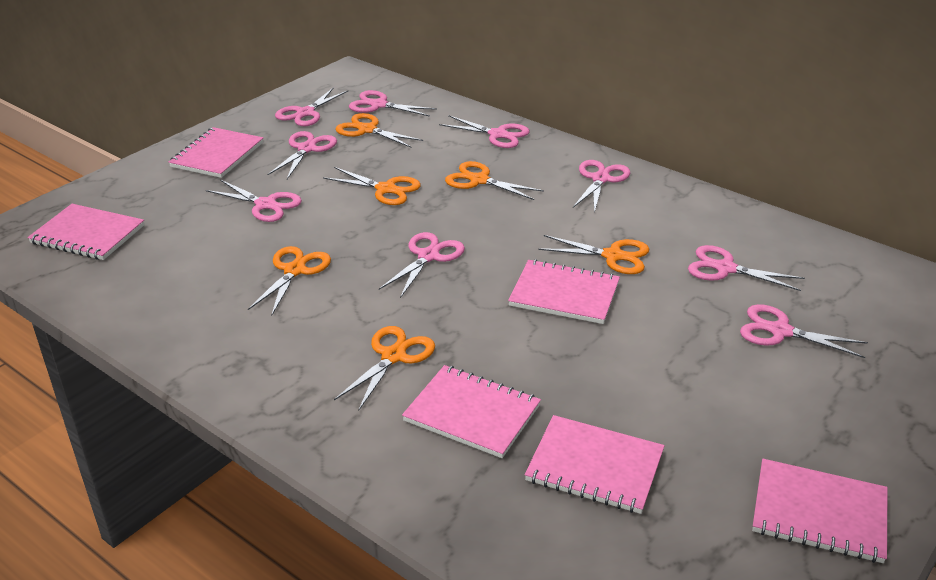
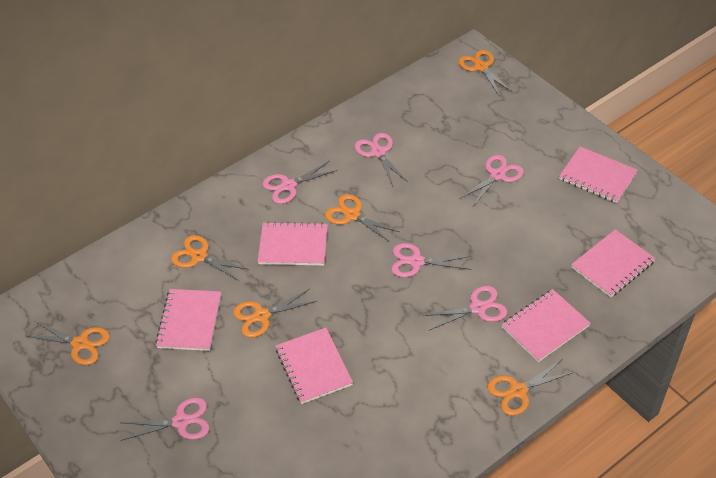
pink scissors: [206,180,302,222] [267,131,337,179] [275,87,348,126] [349,90,437,117] [379,232,465,298] [439,115,530,148] [573,160,630,213] [688,245,805,291] [740,304,868,358] = 9 -> [120,397,209,441] [262,161,337,204] [355,133,408,186] [392,243,471,277] [422,286,507,330] [459,155,524,208] = 6

